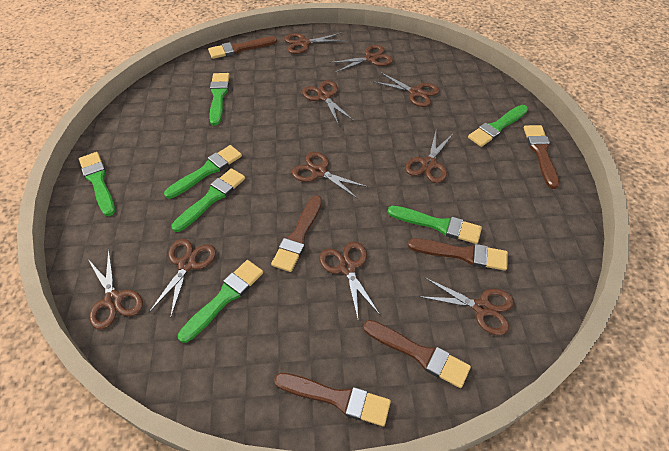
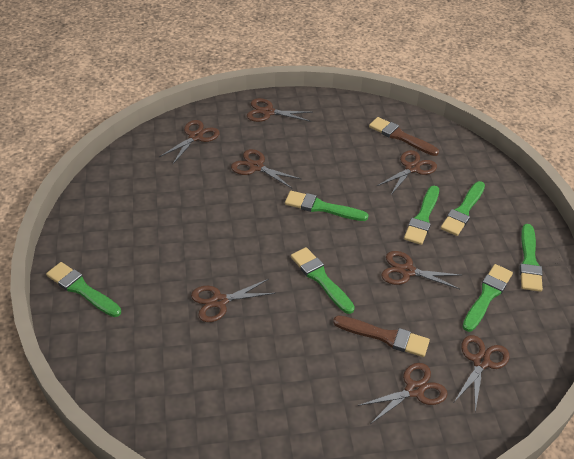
brown brush: [208,36,277,59] [271,195,322,272] [274,373,391,427] [363,320,471,388] [408,238,508,271] [524,125,559,189] = 6 -> [333,315,430,357] [369,117,439,156] = 2
brown scissors: [88,249,143,329] [149,239,216,319] [284,33,345,54] [292,152,368,199] [302,80,354,126] [319,242,380,319] [329,45,393,73] [374,72,439,107] [405,131,453,183] [419,278,514,335] = 10 -> [159,120,220,164] [191,279,276,322] [231,149,301,188] [247,98,311,122] [357,363,448,424] [377,150,437,195] [381,251,460,289] [454,335,509,412] = 8

